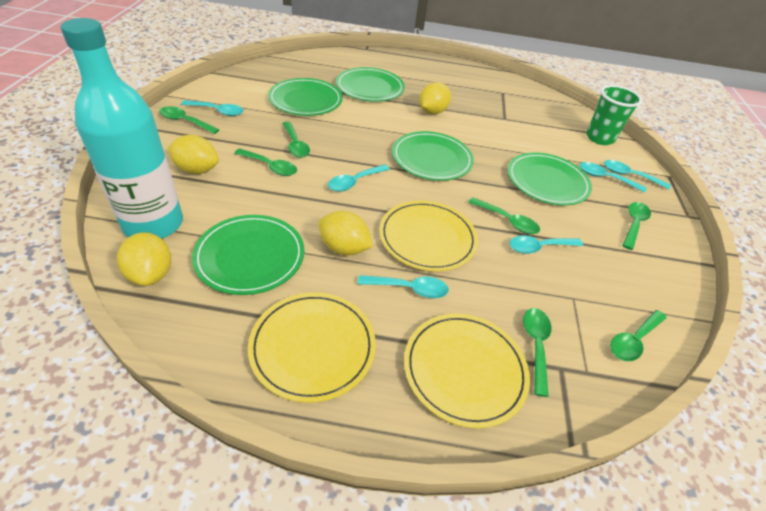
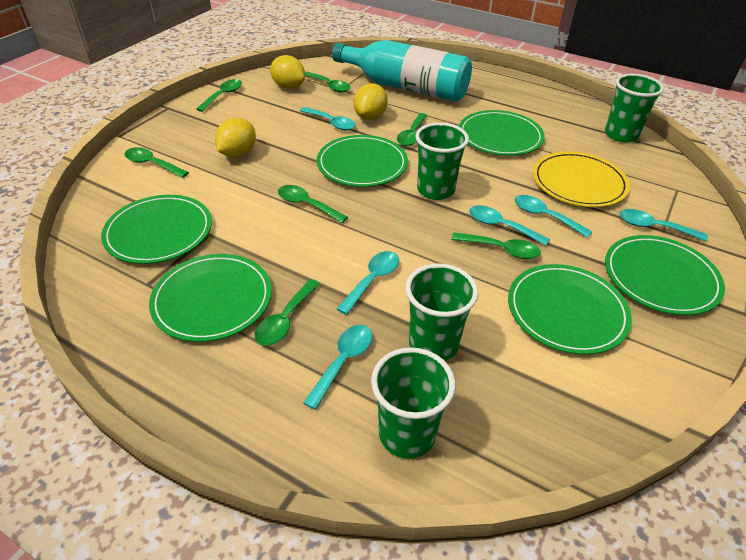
green cup: [586,85,642,145] = 1 -> [371,347,455,459] [405,264,478,361] [415,123,469,200] [605,74,664,142] = 4
green plate: [192,215,304,295] [268,78,343,116] [336,67,405,102] [392,131,474,181] [508,153,592,205] = 5 -> [101,195,212,264] [149,254,272,342] [317,135,408,187] [459,110,545,156] [508,264,632,355] [605,235,725,315] = 6
yellow lemon: [117,232,171,286] [168,135,219,174] [319,211,373,255] [419,82,451,114] = 4 -> [215,118,256,157] [270,55,305,89] [353,83,388,120] = 3
yellow plate: [248,293,376,403] [379,201,478,271] [404,313,530,428] = 3 -> [533,152,630,207] = 1

